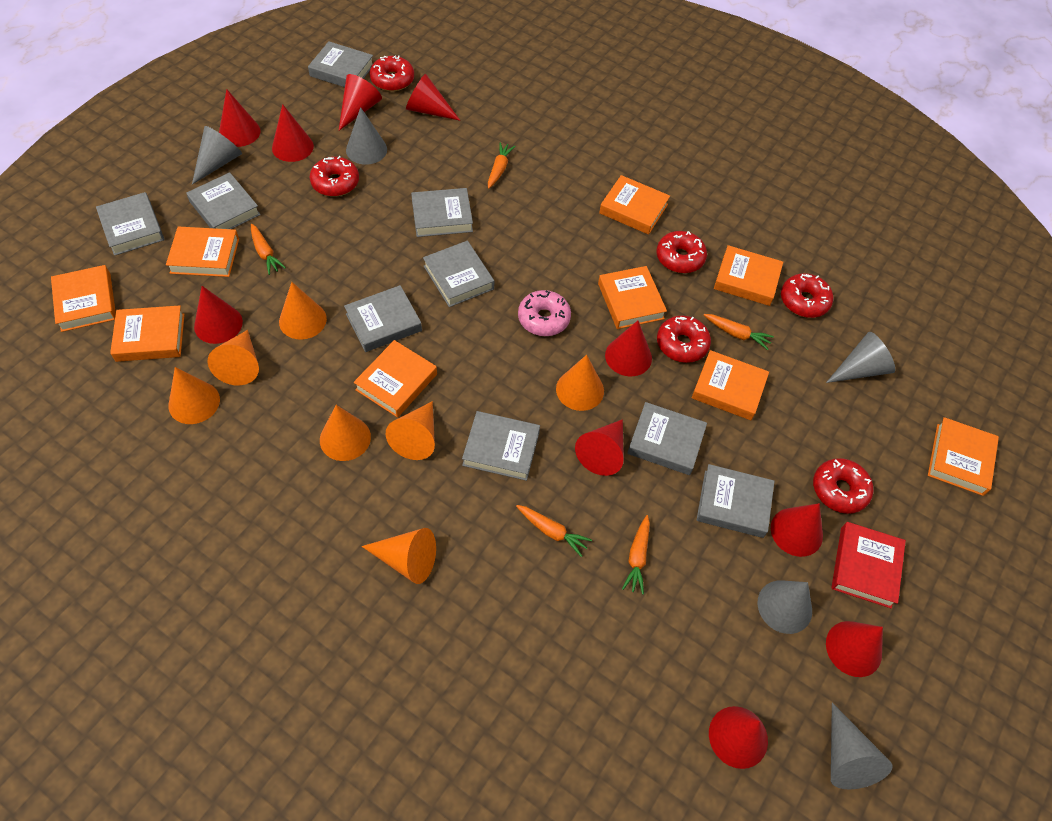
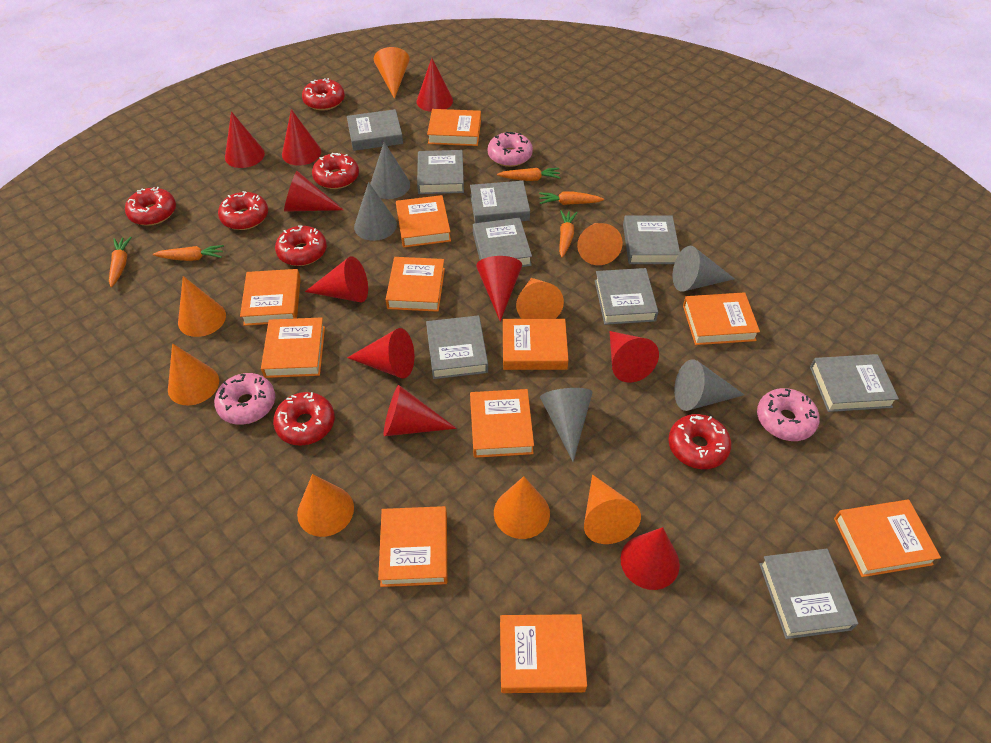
orange book: [51,265,116,332] [110,305,185,362] [166,227,239,277] [354,340,437,418] [598,266,667,329] [599,175,670,235] [691,350,769,420] [714,245,783,306] [928,417,999,496] = 9 -> [240,269,301,326] [261,317,325,378] [378,506,447,587] [385,257,445,312] [396,195,451,247] [427,109,481,146] [470,389,534,458] [500,614,587,693] [503,319,568,370] [683,292,760,345] [834,500,941,577] = 11
orange cone: [169,367,220,424] [207,330,259,385] [279,282,327,340] [320,405,371,461] [362,528,436,584] [386,401,435,460] [556,355,604,411] = 7 -> [168,343,219,405] [178,276,226,337] [297,474,354,537] [374,47,410,99] [494,476,550,539] [516,278,564,319] [577,223,623,265] [584,475,641,544] = 8
pink donut: [518,290,571,336] = 1 -> [214,373,275,425] [488,132,533,167] [757,388,820,441] = 3
red book: [831,522,906,608] = 1 -> none = 0
red donut: [310,156,359,197] [370,55,414,91] [657,231,707,273] [657,315,711,363] [781,273,833,318] [813,458,873,514] = 6 -> [125,187,176,226] [218,191,268,230] [273,392,335,446] [275,225,327,266] [302,78,345,111] [312,153,359,189] [668,414,731,469] = 7

